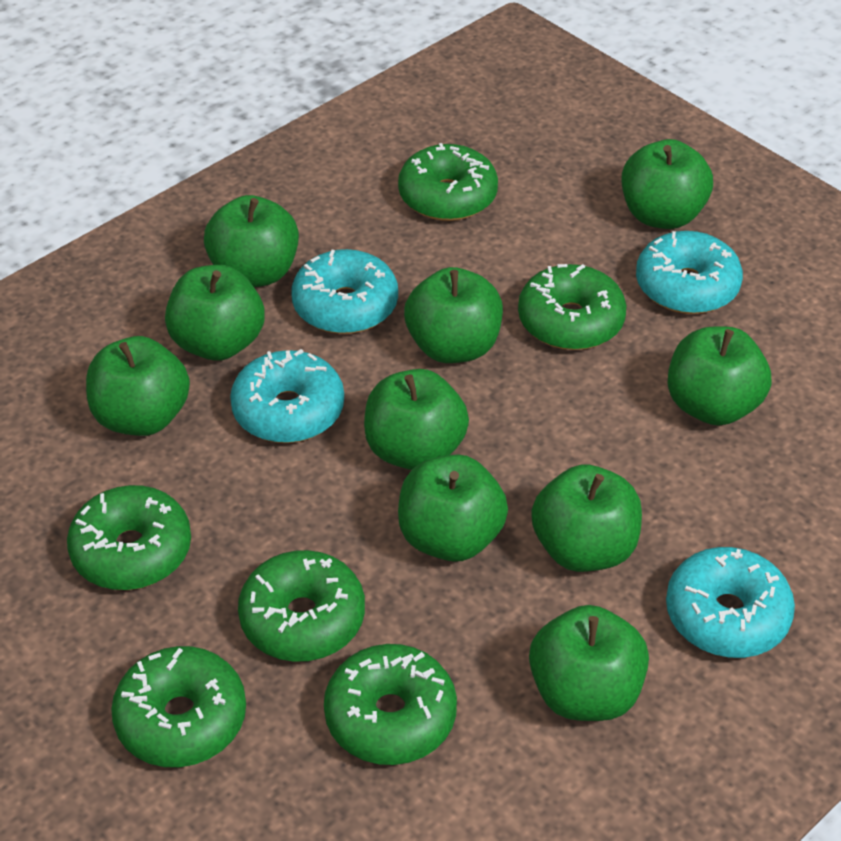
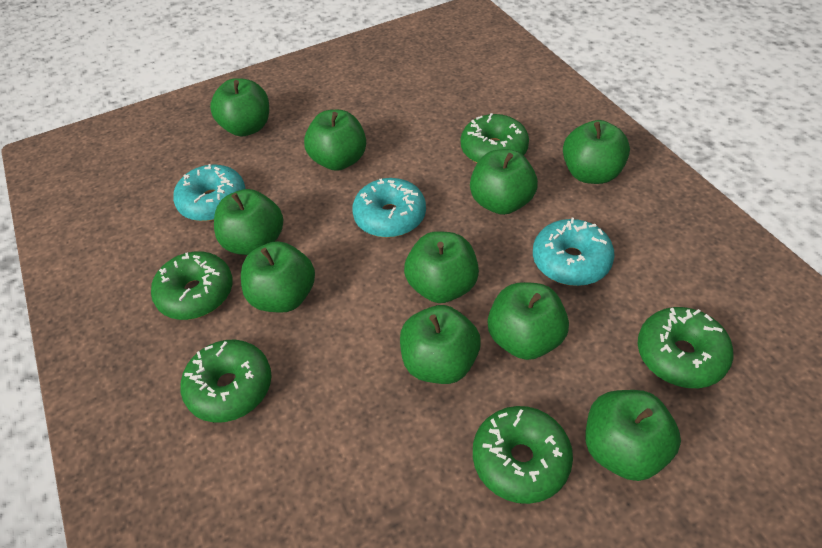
green donut: [67,485,191,590] [111,646,246,767] [238,550,365,662] [324,644,457,765] [398,143,498,221] [518,264,626,350] = 6 -> [151,251,233,320] [180,340,271,423] [461,113,529,163] [473,406,573,504] [638,307,733,388] = 5
turquoise donut: [230,349,344,443] [291,249,398,334] [636,231,743,314] [666,547,795,658] = 4 -> [173,164,245,221] [352,178,426,238] [533,218,615,286] = 3

